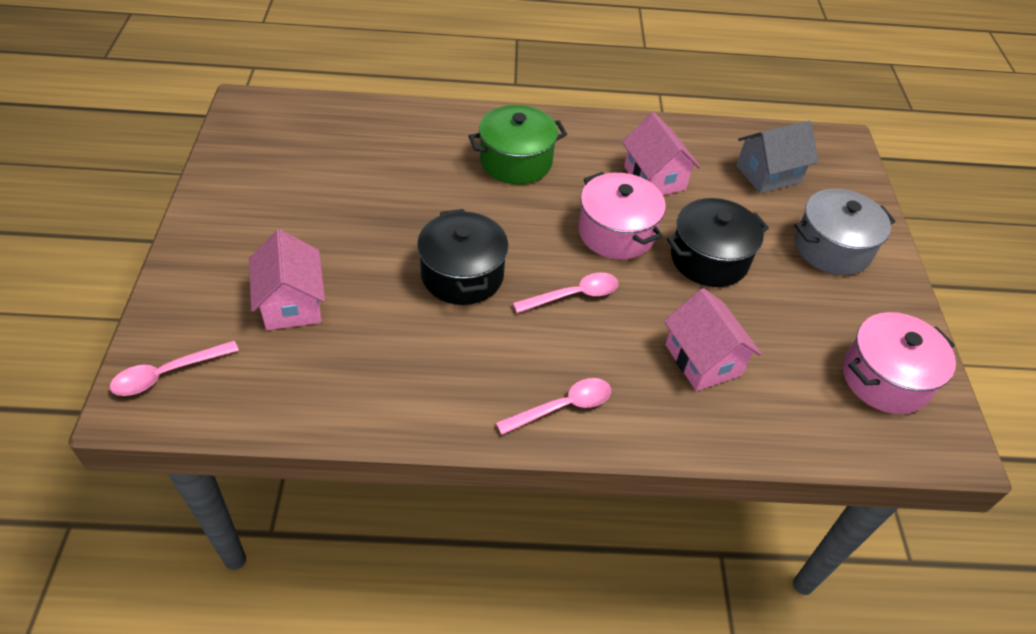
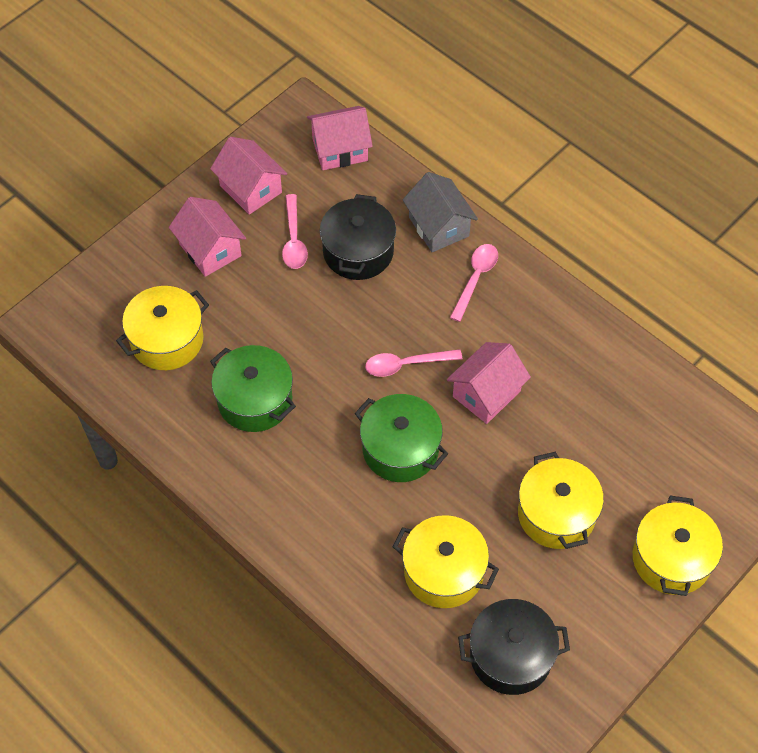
green pot: [469,105,567,184] = 1 -> [210,345,296,432] [355,394,448,482] = 2
grey pot: [794,189,895,275] = 1 -> none = 0
pink house: [249,230,325,330] [622,113,700,195] [664,288,762,391] = 3 -> [169,197,246,277] [210,137,287,215] [307,106,373,170] [447,342,531,424] = 4
pink pot: [578,172,666,259] [843,312,956,414] = 2 -> none = 0
yellow pot: none = 0 -> [116,286,209,370] [392,515,499,608] [518,452,604,549] [633,495,723,596] = 4

